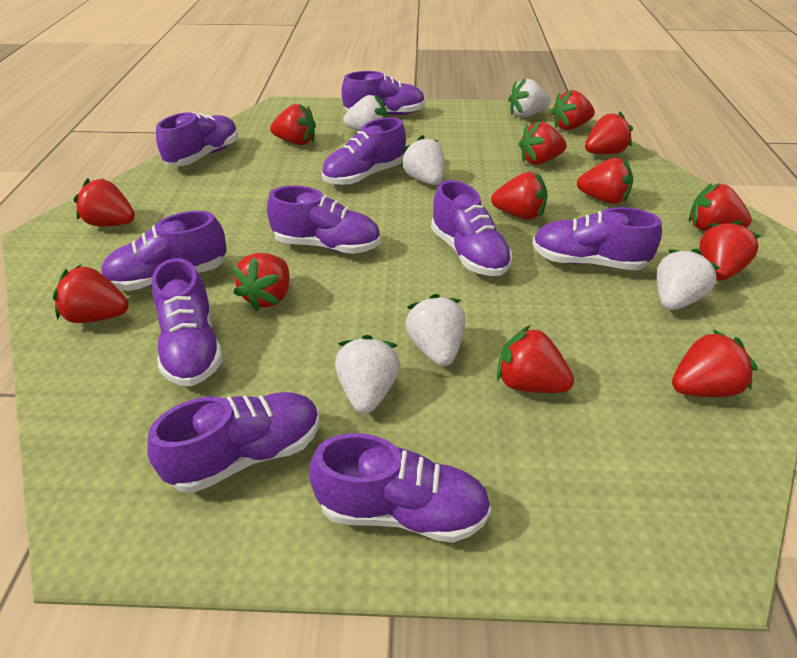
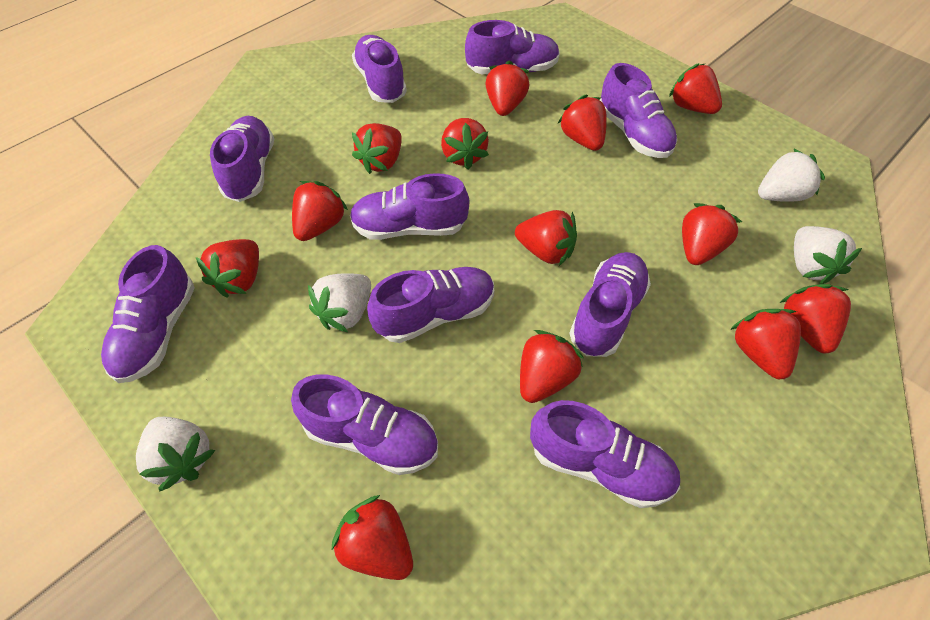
white strawberry: [335,335,400,414] [343,94,387,131] [401,135,444,185] [405,294,465,366] [508,78,551,117] [657,248,720,310] = 6 -> [136,417,215,492] [308,273,371,332] [758,149,825,202] [794,226,862,284] = 4

